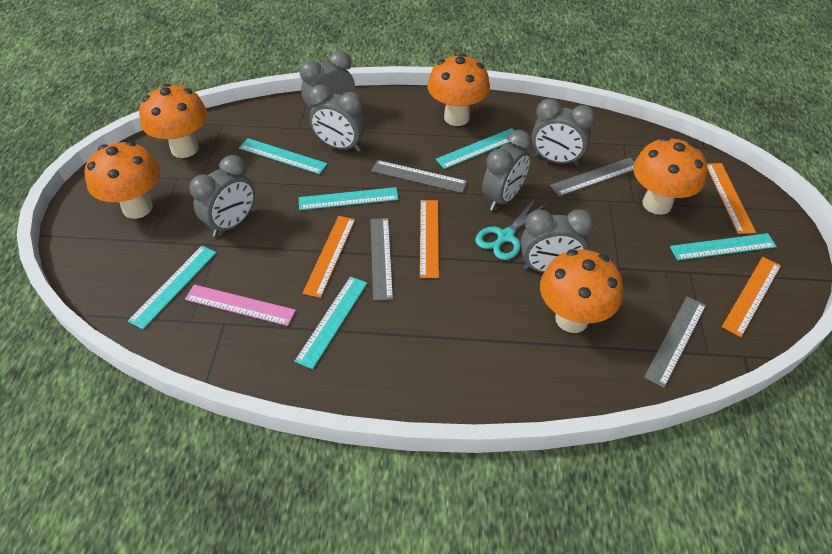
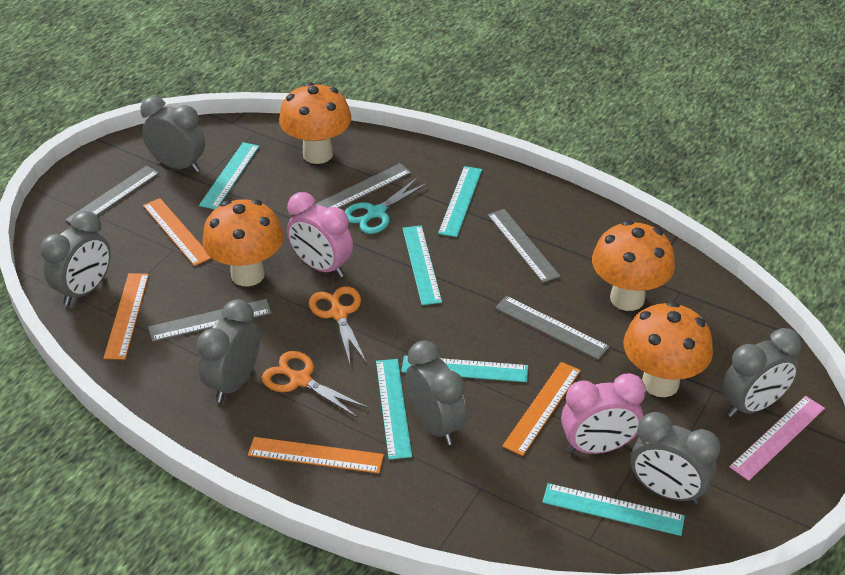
grey ruler: [370,218,393,301] [371,160,467,193] [550,158,635,196] [644,297,706,388] = 4 -> [65,166,159,223] [148,299,271,342] [316,163,411,208] [488,209,560,283] [495,296,610,360] = 5
orange mushroom: [84,141,160,219] [139,84,208,158] [427,53,490,126] [540,249,623,333] [633,137,707,215] = 5 -> [202,199,283,287] [279,82,351,164] [592,220,675,311] [624,301,713,397] = 4
orange scissors: none = 0 -> [262,351,368,418] [309,286,367,364] = 2
pink clock: none = 0 -> [287,192,353,277] [561,373,646,454] = 2

